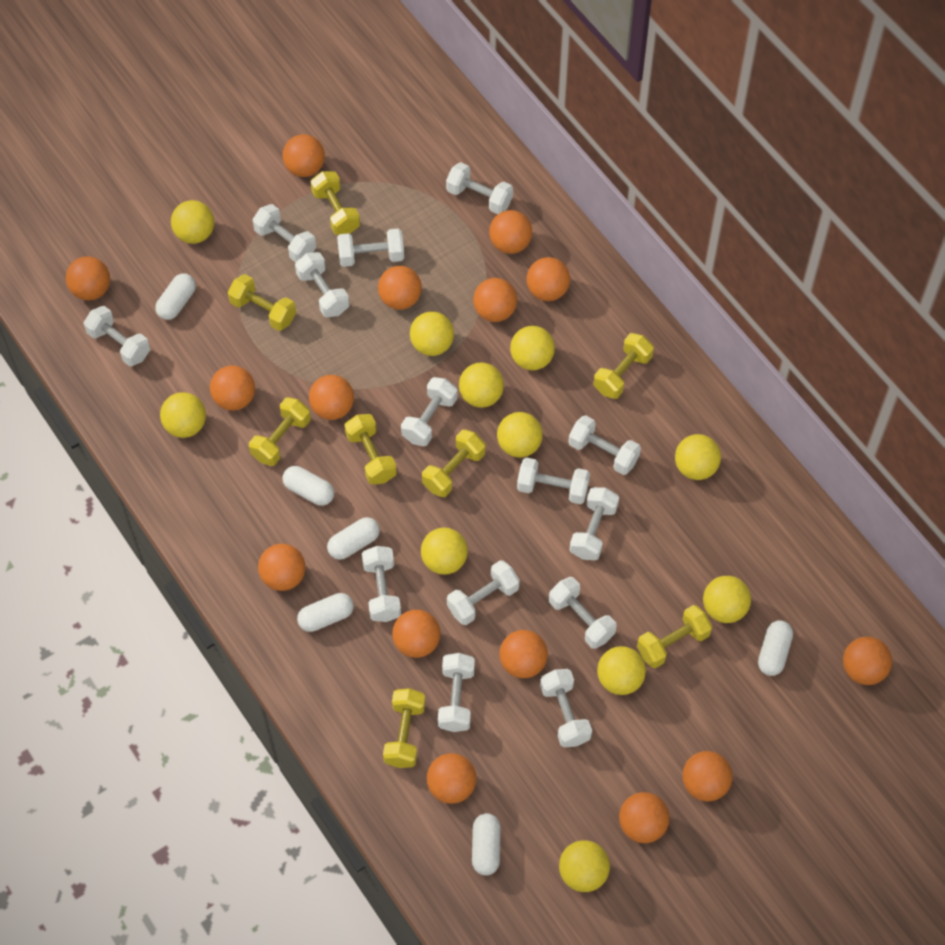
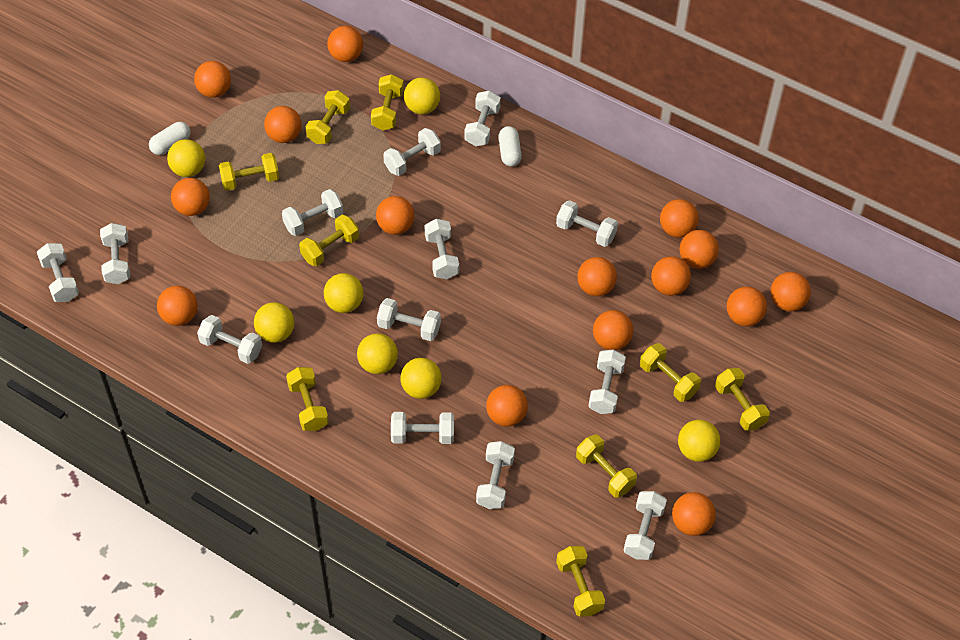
white capsule: [155,273,196,320] [282,466,334,506] [297,593,354,632] [327,517,380,560] [472,813,501,876] [758,620,793,676] = 6 -> [149,122,190,155] [498,126,522,167] = 2
white dumbbell: [84,306,150,366] [252,204,316,263] [295,252,349,317] [337,229,404,267] [362,546,401,622] [401,377,458,446] [438,653,475,732] [446,162,513,214] [447,560,520,625] [517,458,590,504] [540,669,592,748] [549,577,616,649] [569,415,641,475] [570,487,619,560] = 14 -> [37,243,79,302] [100,223,130,284] [197,315,262,364] [282,189,343,236] [377,298,441,341] [383,128,441,176] [391,412,454,444] [425,219,459,279] [464,90,501,146] [476,441,515,509] [556,200,618,247] [588,349,626,414] [623,491,667,560] = 13
yellow ball: [160,392,206,438] [171,200,214,244] [410,311,454,356] [421,527,468,575] [459,363,504,407] [497,412,543,458] [510,326,555,370] [559,840,610,892] [597,646,646,695] [675,434,721,480] [703,576,751,623] = 11 -> [167,139,205,177] [254,302,294,343] [324,273,364,313] [357,333,398,374] [400,358,442,399] [404,77,440,114] [678,420,720,462] = 7
yellow dumbbell: [228,274,296,331] [249,397,311,466] [310,171,360,235] [344,414,397,485] [383,688,425,768] [422,429,485,497] [594,333,654,399] [637,605,712,668] = 8 -> [219,153,279,191] [286,367,329,431] [299,215,359,266] [306,90,350,144] [371,74,404,131] [556,546,605,617] [576,435,637,498] [640,343,701,402] [715,368,770,431] = 9

